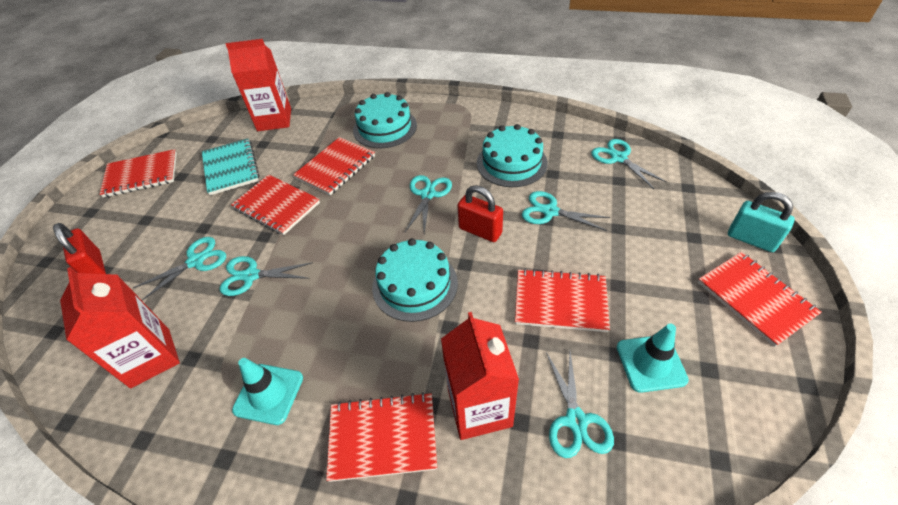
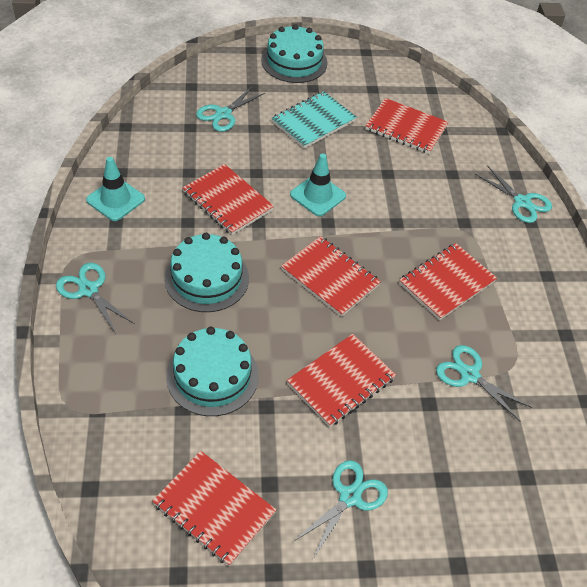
red carton: [60,267,180,388] [226,39,291,131] [441,312,519,440] = 3 -> none = 0
red padlock: [53,223,106,274] [457,185,503,242] = 2 -> none = 0
turquoise padlock: [728,192,795,252] = 1 -> none = 0
turquoise scissors: [133,237,226,301] [220,256,313,296] [405,175,452,234] [522,191,610,231] [546,352,614,458] [591,139,667,189] = 6 -> [56,263,135,334] [196,86,265,132] [293,460,388,559] [436,345,532,422] [475,165,552,223] = 5

